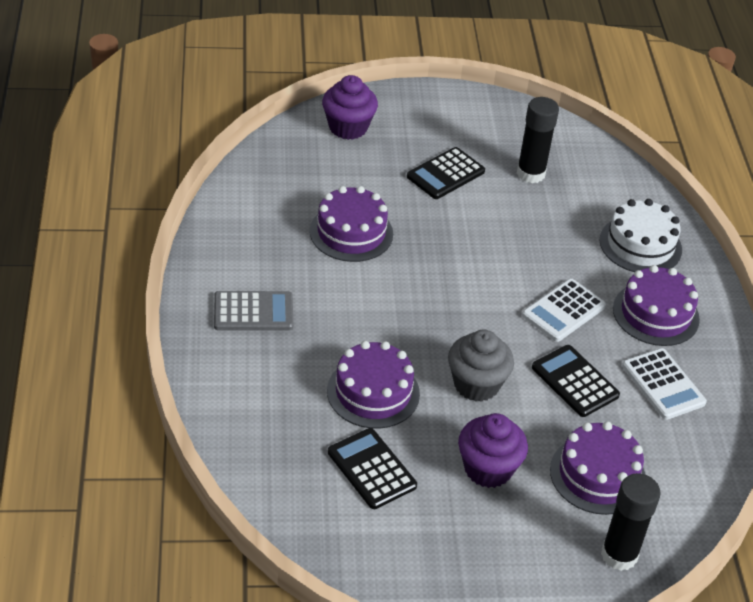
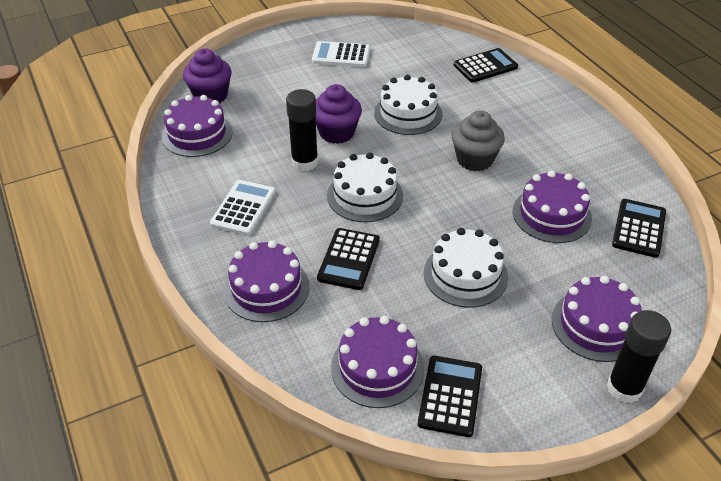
black calculator: [328,428,417,509] [407,147,485,199] [532,345,620,417] = 3 -> [317,228,380,290] [418,355,482,437] [454,48,518,82] [612,199,666,258] = 4
grey calculator: [214,291,293,331] = 1 -> none = 0
purple cake: [310,186,393,262] [327,341,420,429] [550,421,646,515] [613,265,700,346] = 4 -> [162,95,233,157] [224,241,309,322] [331,316,424,408] [513,170,592,243] [552,276,642,362] = 5
white cake: [600,199,682,272] = 1 -> [327,152,403,222] [374,75,442,135] [424,228,508,308] = 3

